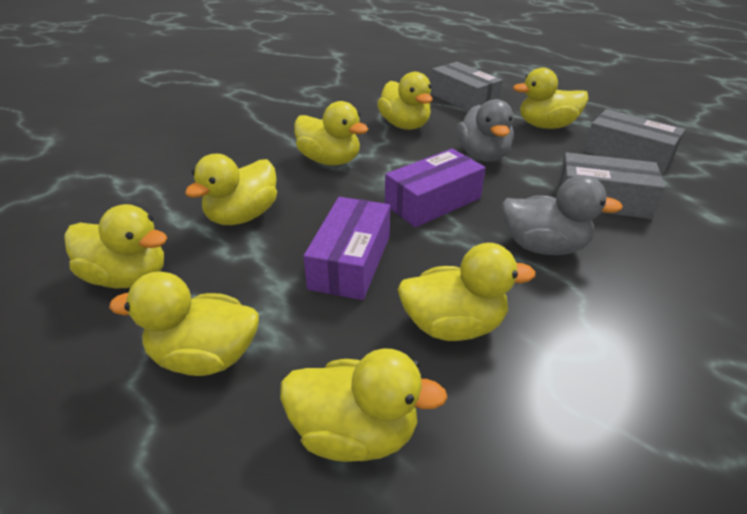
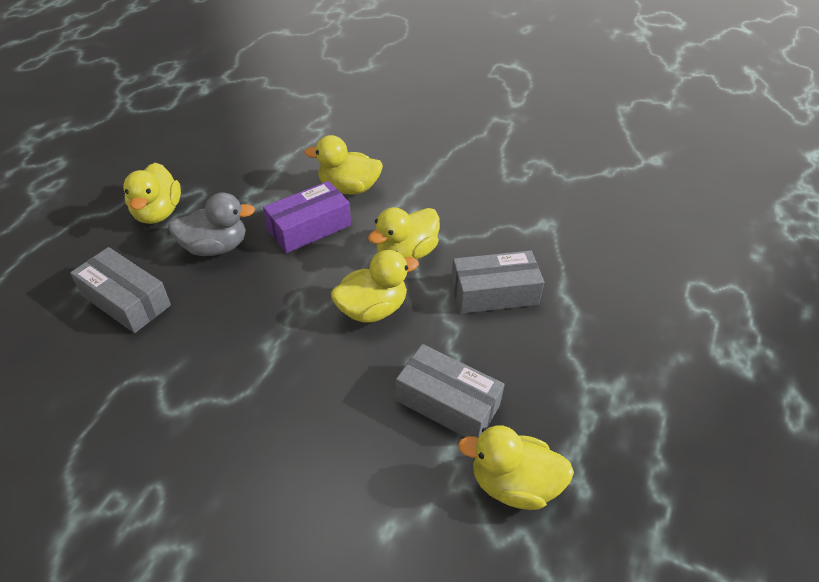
grey duck: [457,99,514,162] [501,175,623,255] = 2 -> [168,192,255,256] = 1
purple box: [303,197,390,300] [385,149,486,227] = 2 -> [263,181,351,253] = 1
yellow duck: [64,204,167,288] [109,271,259,376] [185,154,277,225] [280,349,448,462] [294,101,368,165] [377,72,433,130] [398,243,536,341] [513,67,589,129] = 8 -> [123,163,181,224] [304,135,383,194] [331,250,419,323] [368,207,440,260] [458,425,574,510] = 5

